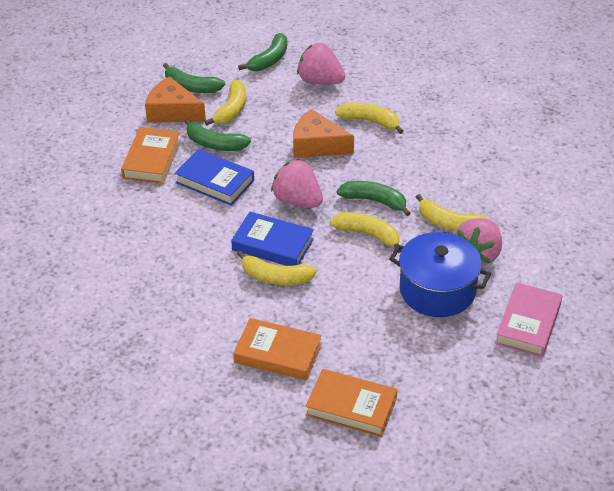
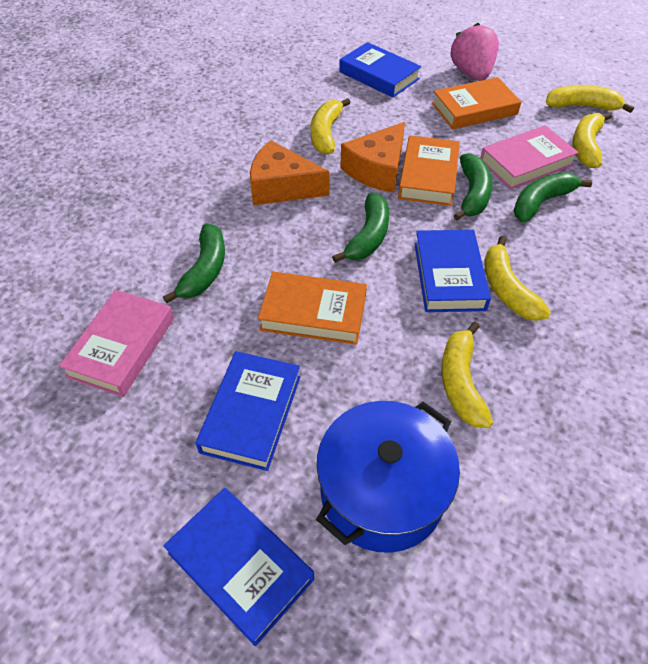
blue book: [174,149,254,205] [231,212,314,266] = 2 -> [163,488,314,646] [195,351,300,471] [339,42,421,98] [414,230,491,312] = 4
pink book: [495,282,562,357] = 1 -> [59,290,174,397] [480,125,579,190] = 2
pink strawberry: [271,159,323,208] [297,43,345,84] [455,218,502,265] = 3 -> [450,23,499,81] = 1

